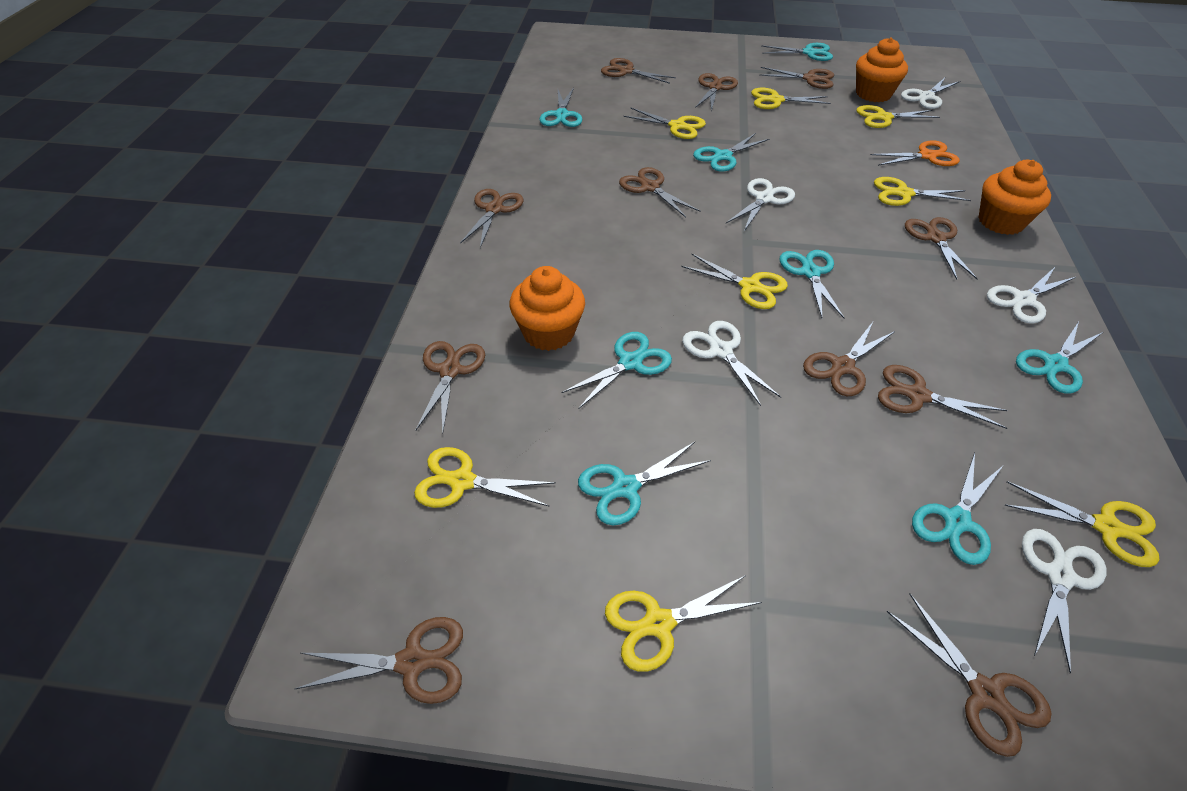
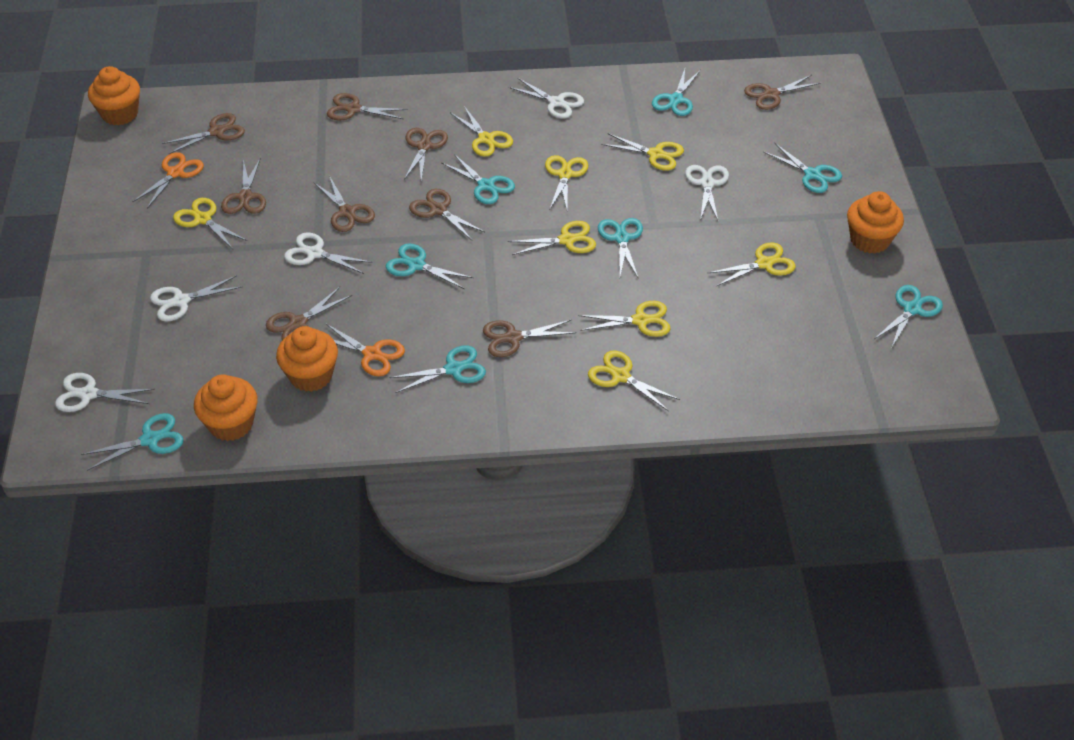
brown scissors: [295,617,463,704] [416,341,485,433] [460,189,523,248] [601,58,676,84] [619,167,701,217] [695,73,738,111] [759,67,834,89] [803,322,895,396] [878,365,1007,429] [887,594,1052,757] [905,217,978,280] = 11 -> [162,113,245,154] [221,158,266,214] [266,287,352,340] [314,176,375,232] [327,93,408,120] [404,128,448,181] [409,189,485,240] [483,320,576,357] [744,75,821,110] = 9
orange cupcake: [510,266,585,351] [856,37,908,102] [978,160,1051,235] = 3 -> [88,66,140,125] [194,374,258,441] [276,326,338,392] [847,191,904,254] = 4
orange scissors: [870,140,960,166] = 1 -> [133,152,204,208] [326,324,405,376] = 2

